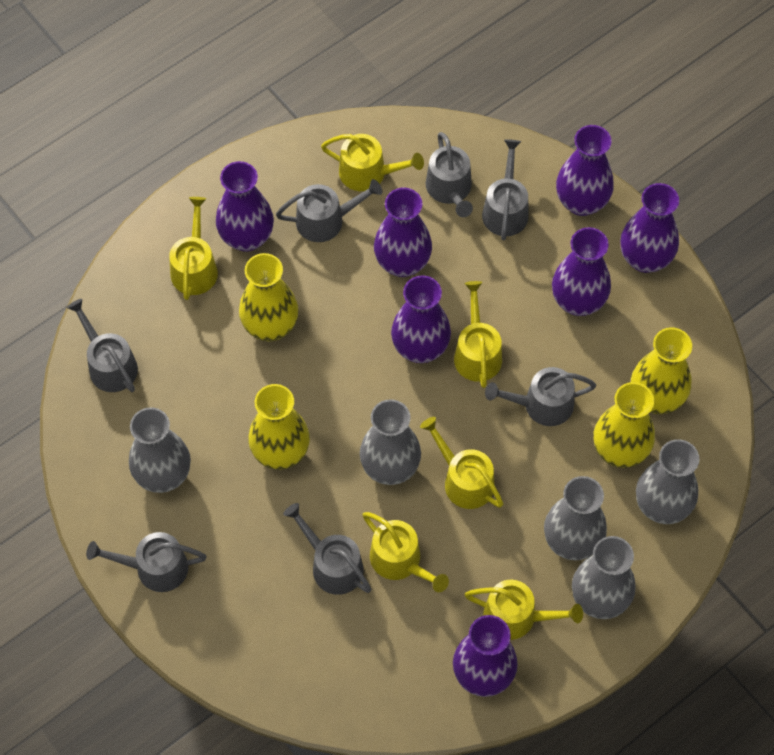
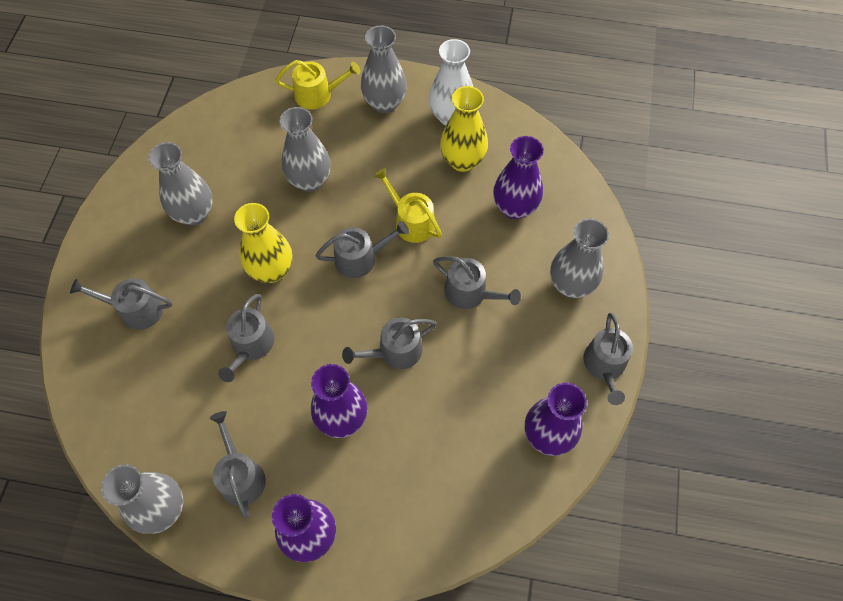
purple vase: [216,161,274,252] [374,188,432,277] [391,275,451,363] [453,615,518,697] [552,227,611,316] [556,125,614,216] [620,183,679,273] = 7 -> [272,494,336,562] [311,364,367,438] [493,136,544,219] [525,383,587,456] = 4
white vase: none = 0 -> [429,39,473,125] = 1
yellow vase: [239,253,298,341] [248,384,310,470] [593,382,655,468] [631,327,692,414] = 4 -> [234,203,292,283] [440,86,488,172] = 2
yellow watering can: [169,197,218,300] [321,134,424,191] [363,512,449,592] [420,417,503,509] [454,281,502,388] [465,580,583,640] = 6 -> [276,60,361,110] [374,168,442,243] = 2

